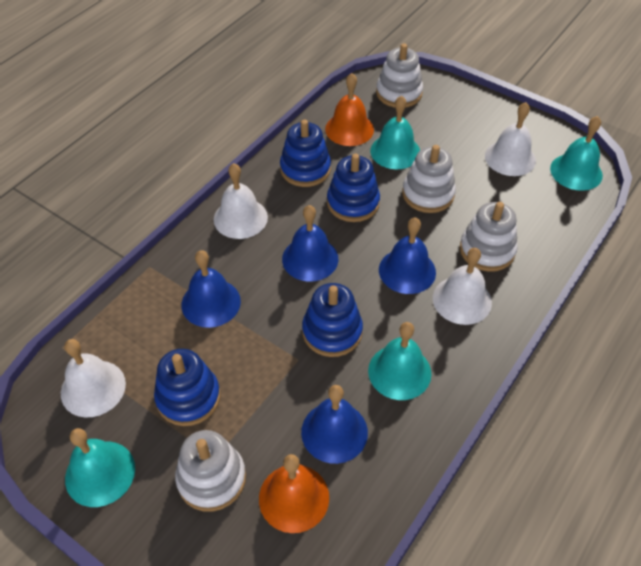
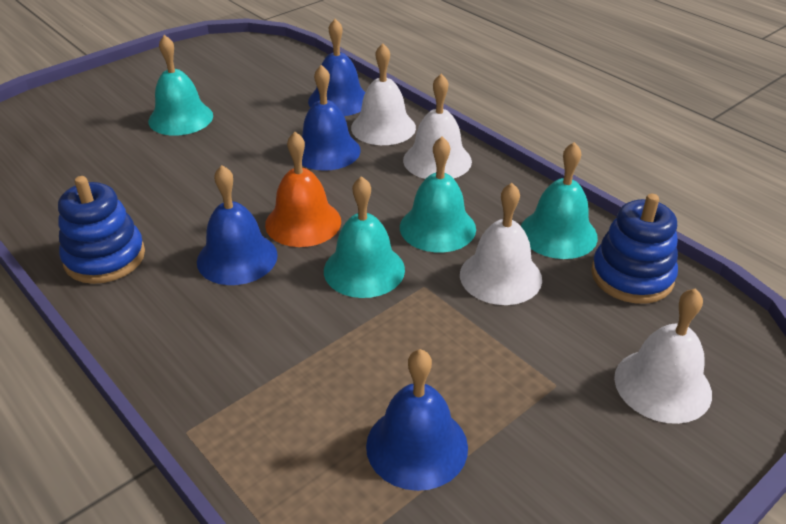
blue stacking toy: [154,349,220,426] [280,120,331,187] [302,283,363,357] [327,154,380,222] = 4 -> [58,176,145,284] [591,194,678,304] = 2
orange bell: [259,454,329,533] [325,73,374,146] = 2 -> [265,132,341,247] = 1
white stacking toy: [175,430,246,512] [376,43,423,108] [402,145,456,213] [460,202,518,272] = 4 -> none = 0

